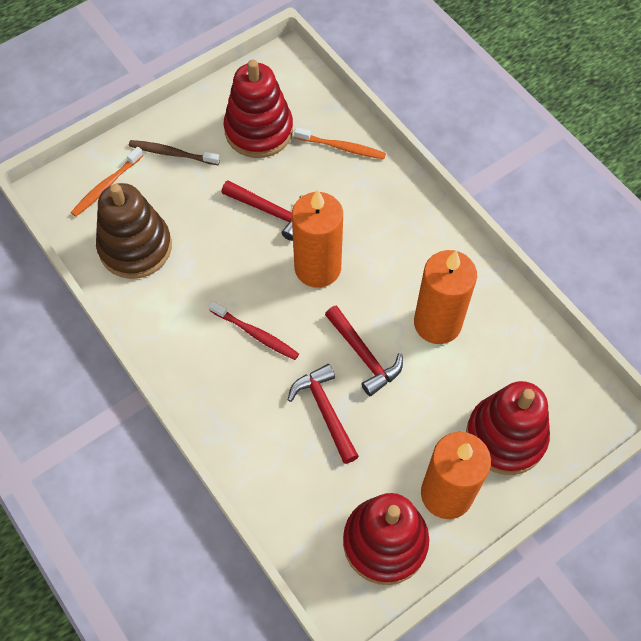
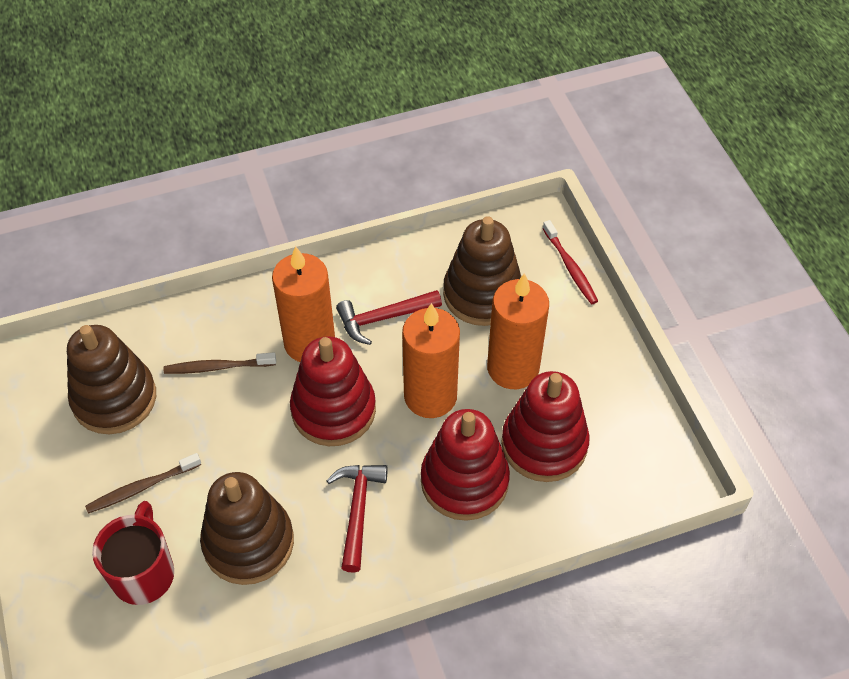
brown stacking toy: [96,183,172,279] = 1 -> [67,325,156,434] [200,472,294,585] [443,216,521,326] = 3
brown toothbrush: [129,140,220,165] = 1 -> [85,453,201,514] [164,352,276,374] = 2
orange toothbrush: [71,147,144,217] [294,127,386,159] = 2 -> none = 0
red hammer: [221,180,303,241] [288,364,359,464] [325,305,403,396] = 3 -> [326,465,388,573] [336,290,442,345] = 2
red mug: none = 0 -> [92,501,174,605] = 1

